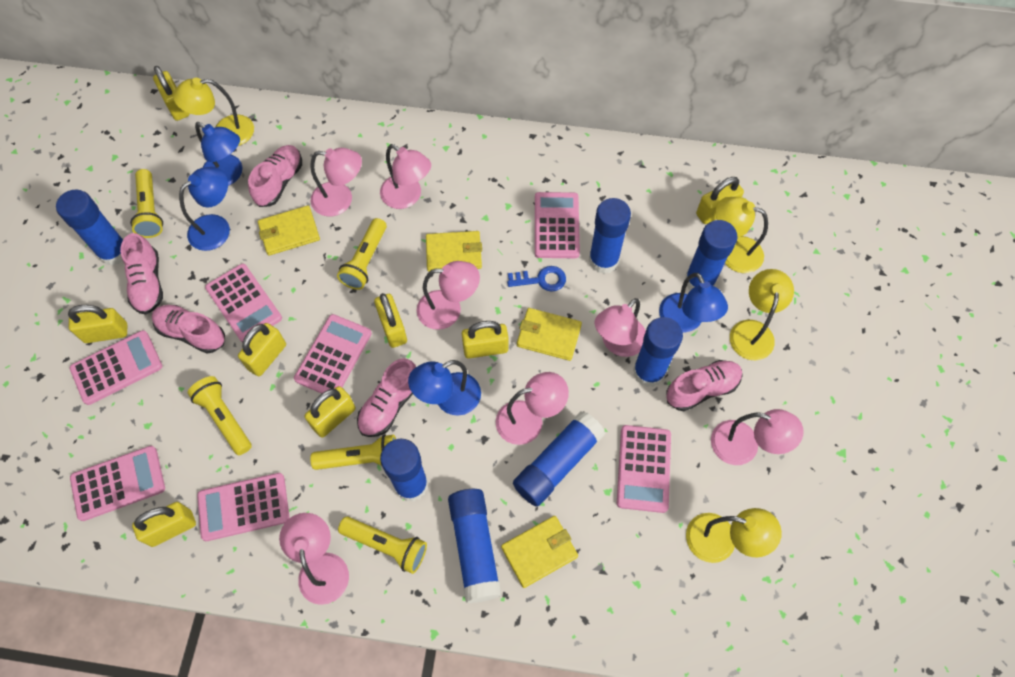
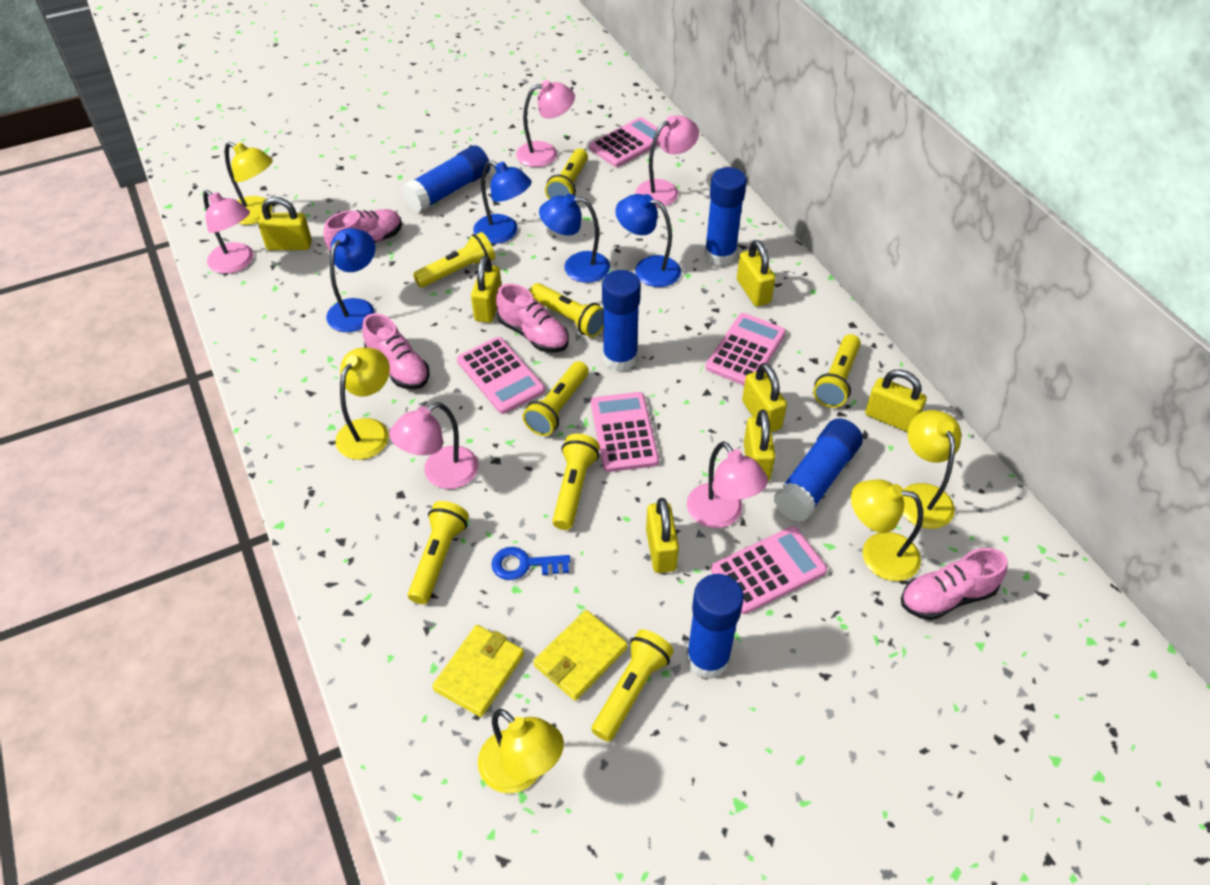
blue glue stick: [56,189,123,266] [380,439,428,502] [448,489,502,603] [513,411,606,507] [589,198,631,274] [633,317,683,387] [685,220,737,291] = 7 -> [402,145,490,213] [602,270,641,371] [687,574,744,679] [704,167,747,266] [774,418,863,522] = 5
pink calculator: [70,330,162,405] [70,446,165,521] [197,473,290,541] [205,264,282,343] [294,314,372,394] [535,192,580,258] [617,425,671,513] = 7 -> [457,337,545,414] [589,117,660,167] [591,392,659,472] [705,313,786,385] [711,526,827,614] = 5
pink lamp: [279,513,349,605] [310,148,362,216] [380,144,431,209] [417,261,480,330] [496,372,569,445] [594,298,646,357] [711,409,804,465] = 7 -> [203,190,253,274] [389,402,478,489] [516,80,575,167] [636,115,699,207] [687,441,768,528] = 5
pink shoe: [120,233,163,315] [152,305,225,354] [248,145,302,207] [357,358,416,437] [666,360,743,411] = 5 -> [323,209,402,252] [362,313,430,389] [496,283,569,353] [901,548,1008,620] = 4
yellow flashlight: [130,169,163,238] [188,376,252,455] [310,434,396,470] [337,218,387,290] [338,517,427,574] = 5 -> [408,501,469,604] [413,232,495,288] [522,361,589,436] [530,283,603,337] [545,148,588,199] [552,434,600,530] [591,629,674,742] [813,334,861,408] = 8
yellow lamp: [173,78,254,146] [686,508,782,563] [716,197,768,273] [730,269,794,360] = 4 -> [225,142,273,225] [335,348,390,460] [478,709,564,794] [851,479,923,581] [903,410,961,529] = 5
yellow padlock: [68,305,127,343] [132,502,196,547] [153,66,189,121] [238,323,286,376] [305,386,356,438] [374,293,407,348] [462,321,508,359] [696,177,744,224] = 8 -> [258,197,312,250] [471,255,502,323] [646,498,679,573] [737,240,776,307] [742,363,787,432] [744,410,775,481] [865,369,927,432] = 7
yellow wallet: [258,205,320,256] [426,231,482,272] [501,516,578,588] [517,308,582,361] = 4 -> [432,625,524,717] [533,610,628,701] = 2

